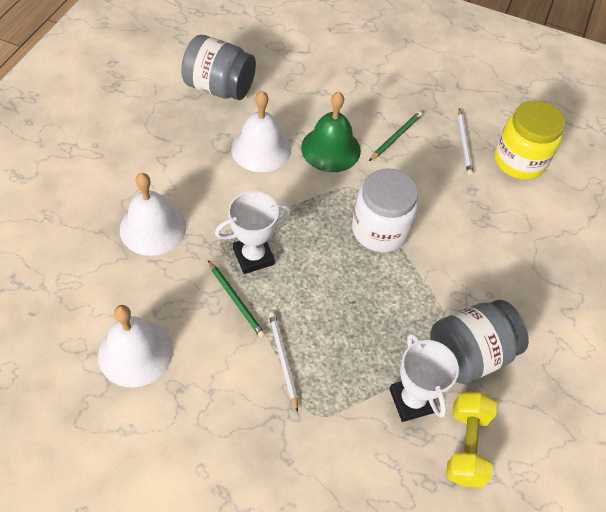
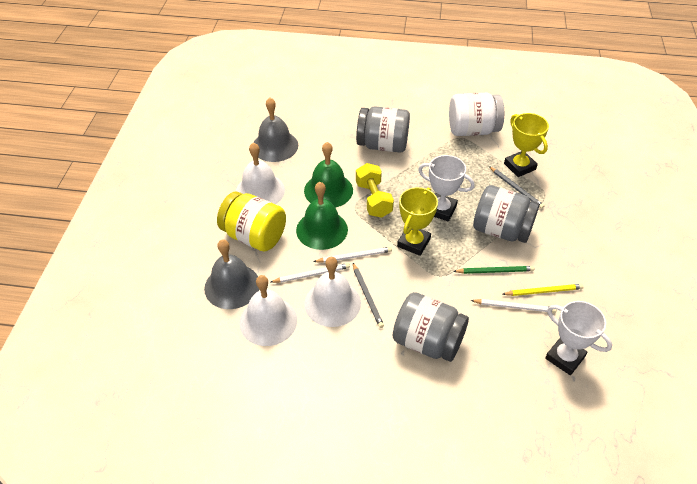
green bell: [301,92,361,172] = 1 -> [296,182,348,250] [304,142,353,208] = 2
green pencil: [208,260,266,338] [369,111,422,161] = 2 -> [453,266,534,274] = 1
grey bell: none = 0 -> [204,239,259,309] [254,98,298,162] = 2
grey jar: [181,35,256,100] [430,300,529,384] = 2 -> [356,106,410,153] [393,292,469,362] [473,185,540,243] = 3
grey pencil: none = 0 -> [353,263,384,328] [489,166,545,209] = 2
white pencil: [269,312,298,412] [458,108,473,175] = 2 -> [271,263,350,283] [313,247,392,263] [470,299,557,313] = 3
yellow pencil: none = 0 -> [503,284,584,296] = 1
yellow trophy: none = 0 -> [397,187,438,256] [504,113,549,177] = 2

